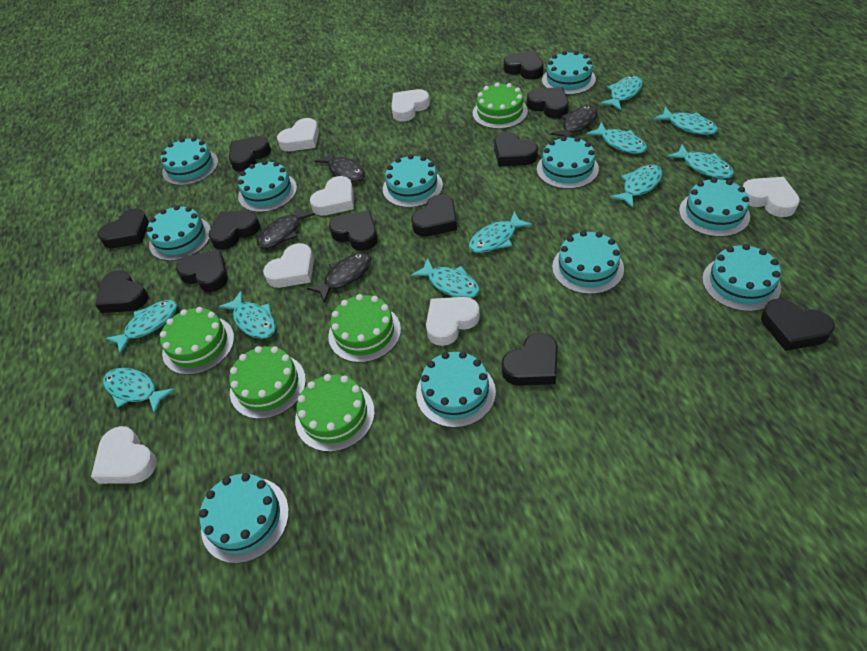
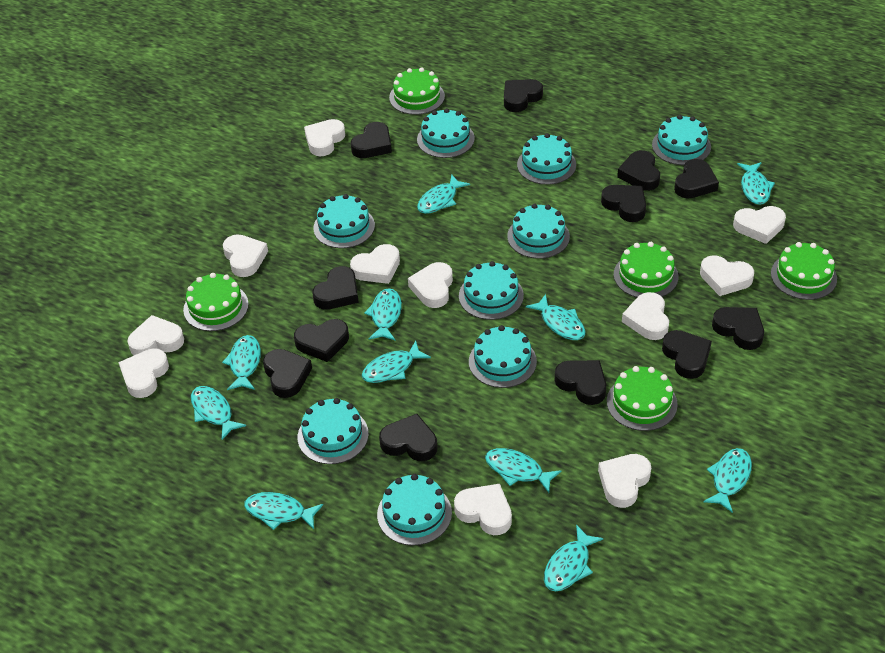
black fish: [257,205,315,249] [307,253,371,303] [315,150,365,182] [550,106,598,138] = 4 -> none = 0
turquoise cake: [147,205,211,261] [161,137,218,186] [199,473,289,564] [238,160,297,212] [383,154,443,208] [416,351,496,428] [537,136,599,189] [542,51,596,95] [552,231,624,294] [679,177,750,237] [702,244,781,312] = 11 -> [298,398,369,464] [313,194,375,248] [377,474,452,546] [417,108,475,158] [459,261,524,320] [469,325,537,388] [507,204,570,259] [517,133,576,185] [652,115,711,165] = 9
turquoise fish: [103,368,175,414] [106,300,177,354] [218,291,276,339] [411,258,480,298] [469,212,532,253] [586,122,647,154] [600,76,643,110] [610,165,662,208] [653,107,718,135] [667,144,734,179] = 10 -> [191,386,246,440] [222,335,261,390] [244,492,323,530] [362,341,431,383] [364,288,402,340] [417,174,470,214] [485,448,561,493] [526,294,585,340] [544,525,604,591] [703,448,752,513] [737,162,775,205] = 11
white heart: [91,426,157,484] [263,243,314,288] [277,118,319,151] [310,176,354,216] [391,89,430,121] [426,297,480,346] [742,177,800,217] = 7 -> [118,348,169,398] [127,315,184,355] [223,234,268,277] [304,119,345,156] [350,244,400,284] [408,262,453,308] [454,484,512,535] [598,454,651,508] [622,292,669,340] [700,255,754,296] [733,206,786,244] = 11

